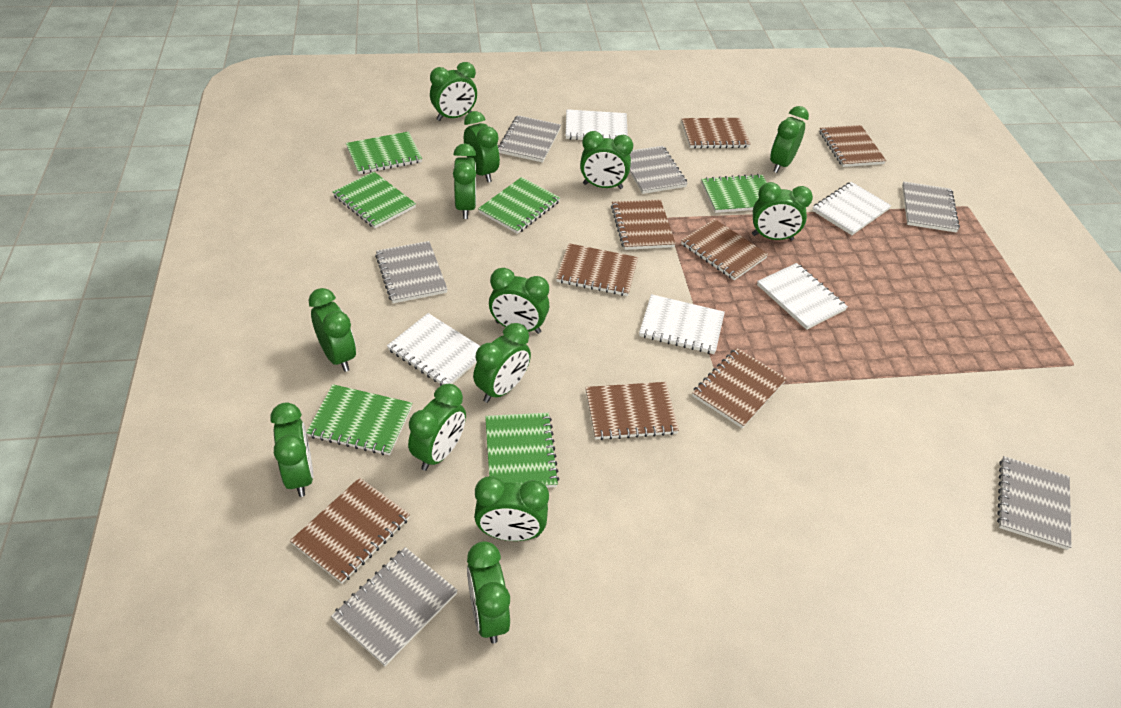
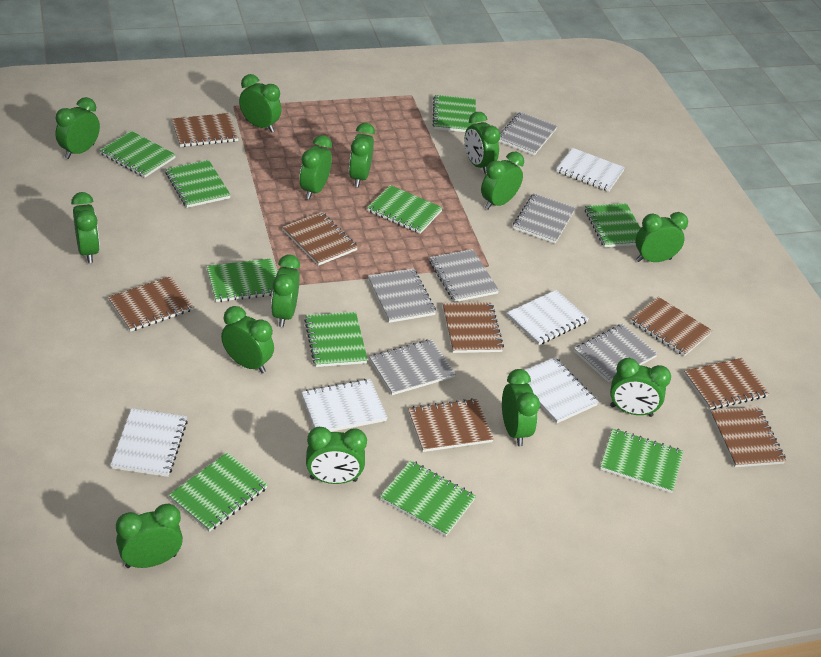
green clock: [270,403,313,497] [309,288,356,372] [408,384,466,471] [430,62,477,121] [453,143,476,219] [464,111,500,183] [467,541,510,643] [473,323,531,403] [474,476,549,541] [489,268,549,334] [580,131,633,189] [752,182,813,241] [770,106,809,173] = 13 -> [55,97,100,159] [71,192,100,263] [116,504,183,568] [221,306,274,373] [239,74,282,133] [271,255,300,327] [300,135,332,200] [306,427,367,484] [349,123,375,187] [465,112,501,174] [481,152,524,210] [502,369,540,446] [610,358,671,417] [636,212,688,262] = 14
green notebook: [306,384,412,455] [333,172,416,228] [346,132,422,174] [478,177,560,234] [485,413,559,488] [701,174,767,213] = 6 -> [99,131,176,178] [165,160,231,208] [169,452,268,532] [206,258,277,302] [304,312,368,367] [367,185,443,234] [380,460,476,536] [433,95,476,132] [585,203,641,247] [600,428,684,493] = 10

